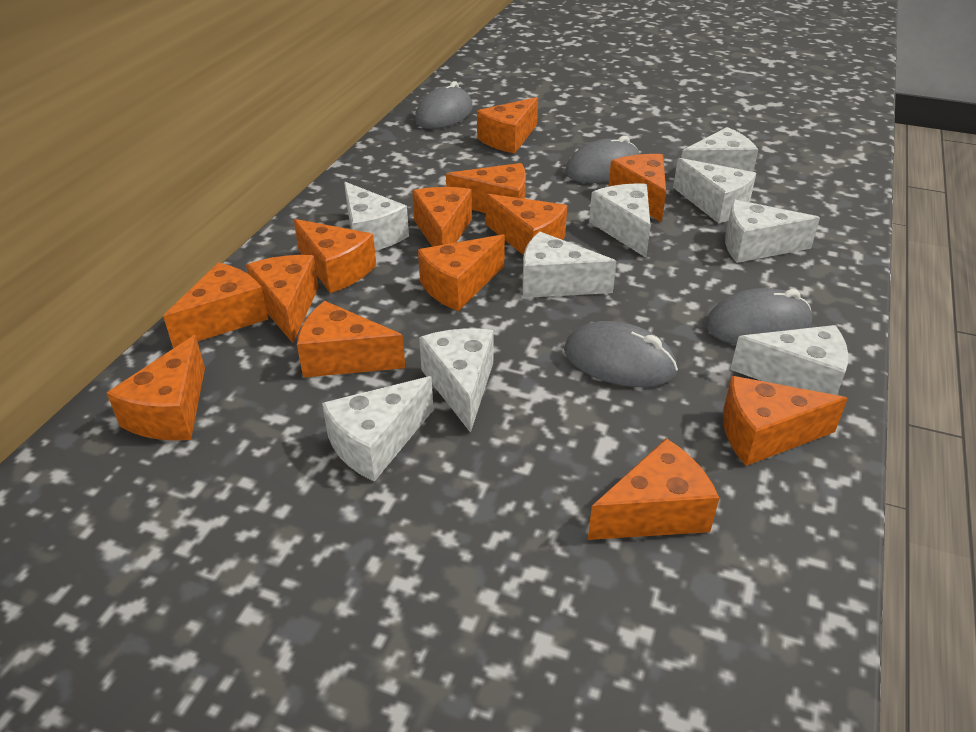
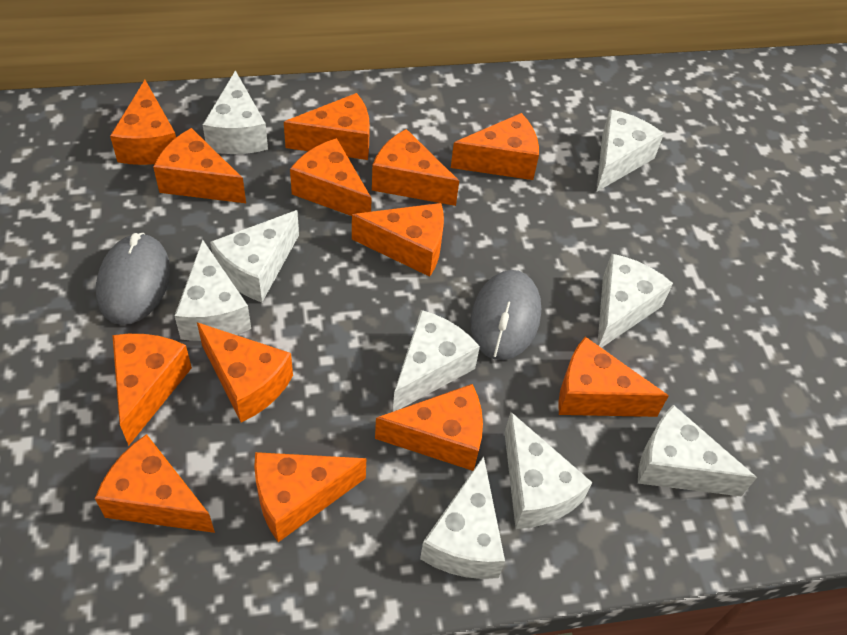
grey mouse: [415,81,473,129] [564,321,678,387] [565,136,640,183] [706,288,812,345] = 4 -> [96,233,170,325] [470,270,541,360] = 2

